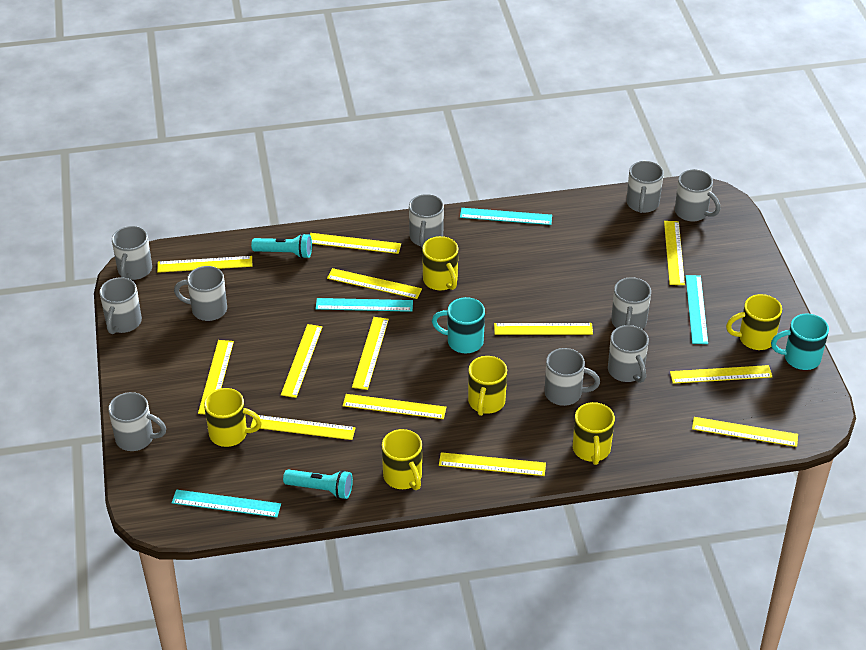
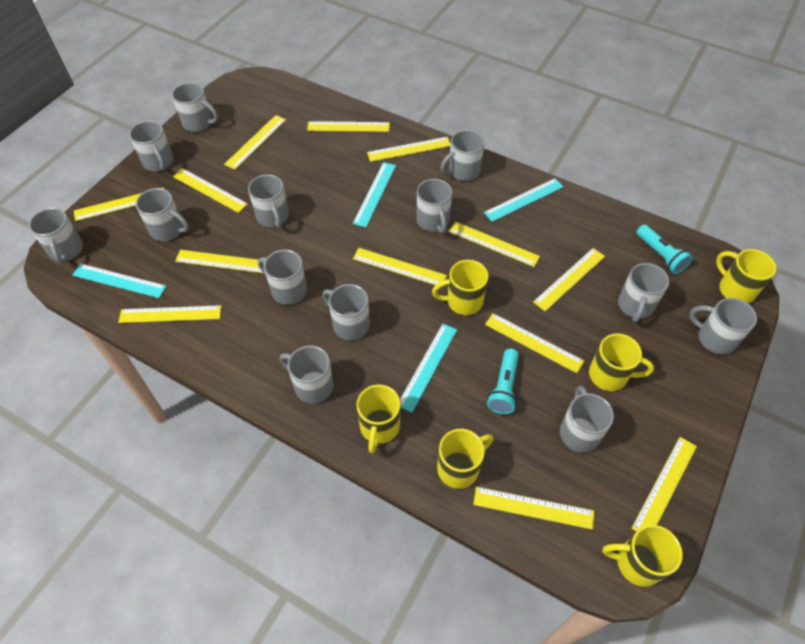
grey mug: [100,277,142,334] [108,392,166,451] [112,226,152,280] [174,266,227,321] [409,194,444,248] [545,348,600,406] [608,325,649,383] [611,277,651,329] [626,161,664,213] [675,169,720,221] = 10 -> [29,208,83,264] [129,121,174,171] [136,188,189,241] [172,82,218,132] [248,174,289,228] [258,250,307,305] [280,345,334,404] [322,284,370,340] [416,179,452,233] [441,130,485,181] [560,386,614,453] [618,263,669,322] [689,298,757,354] = 13
turquoise mug: [432,297,485,353] [771,313,829,370] = 2 -> none = 0

